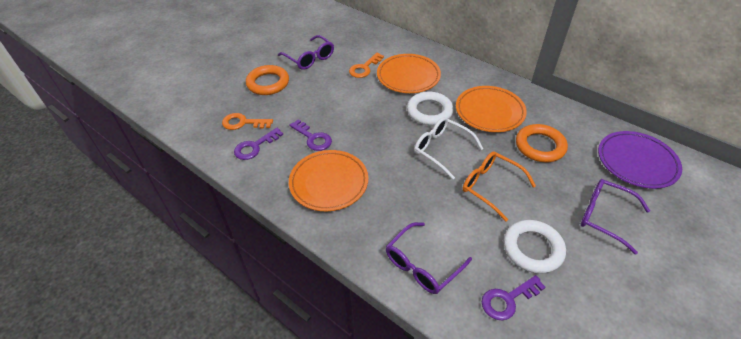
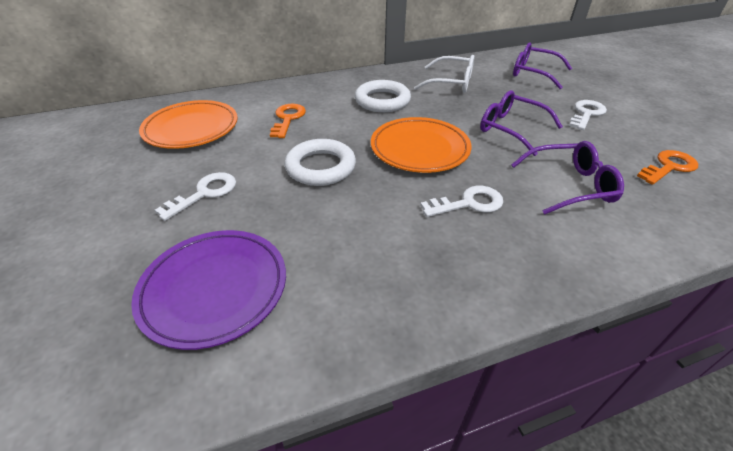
orange glasses: [463,151,536,221] = 1 -> none = 0
orange plate: [289,150,368,211] [377,54,441,93] [456,86,527,132] = 3 -> [139,100,238,149] [371,117,472,173] = 2
orange ring: [246,65,289,95] [516,124,568,162] = 2 -> none = 0
purple key: [234,128,283,160] [290,120,332,151] [482,275,546,320] = 3 -> none = 0
white key: none = 0 -> [155,172,236,221] [420,186,503,217] [569,100,607,130] = 3

